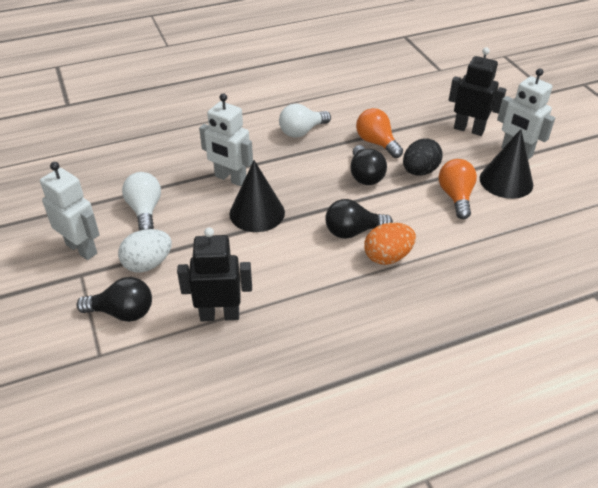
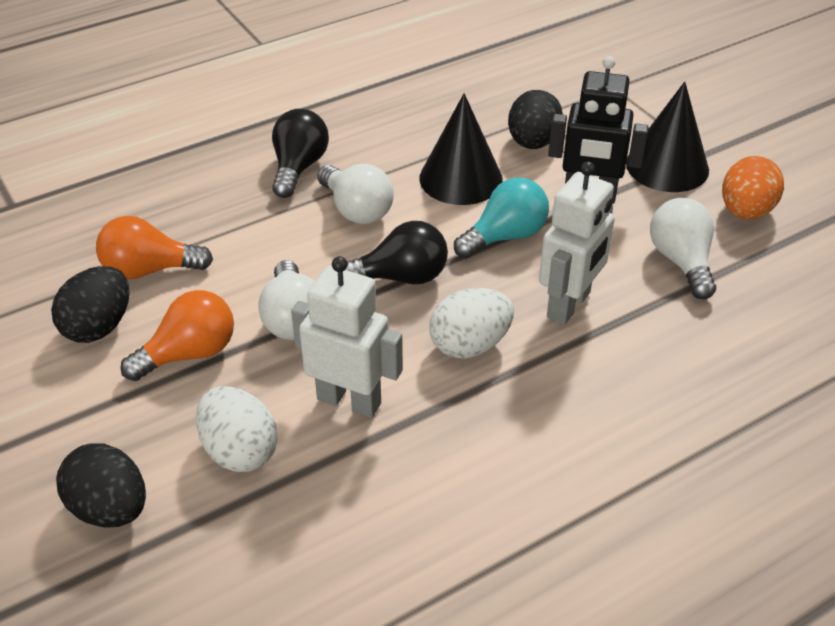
black egg: [403,138,443,176] = 1 -> [51,266,130,343] [56,443,146,528] [508,90,563,149] = 3
black light bulb: [76,277,152,322] [325,199,393,239] [350,145,387,185] = 3 -> [272,109,329,198] [346,221,448,284] = 2
black robot: [177,227,252,322] [449,47,506,136] = 2 -> [548,56,648,204] = 1
turquoise light bulb: none = 0 -> [454,178,549,259] = 1
white egg: [118,229,172,273] = 1 -> [196,386,278,472] [429,288,514,359] = 2
white light bulb: [122,172,161,230] [279,103,331,138] = 2 -> [258,260,315,340] [317,164,394,224] [650,198,716,300] = 3
white robot: [40,162,100,260] [199,93,253,186] [497,68,555,160] = 3 -> [291,256,403,418] [539,161,615,325] = 2

